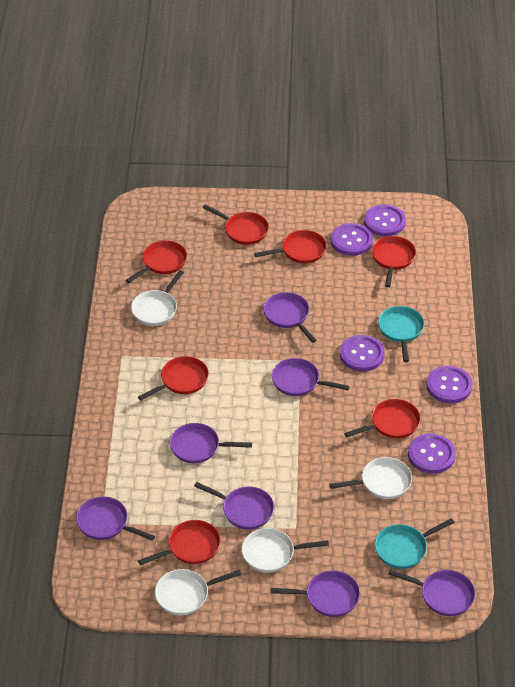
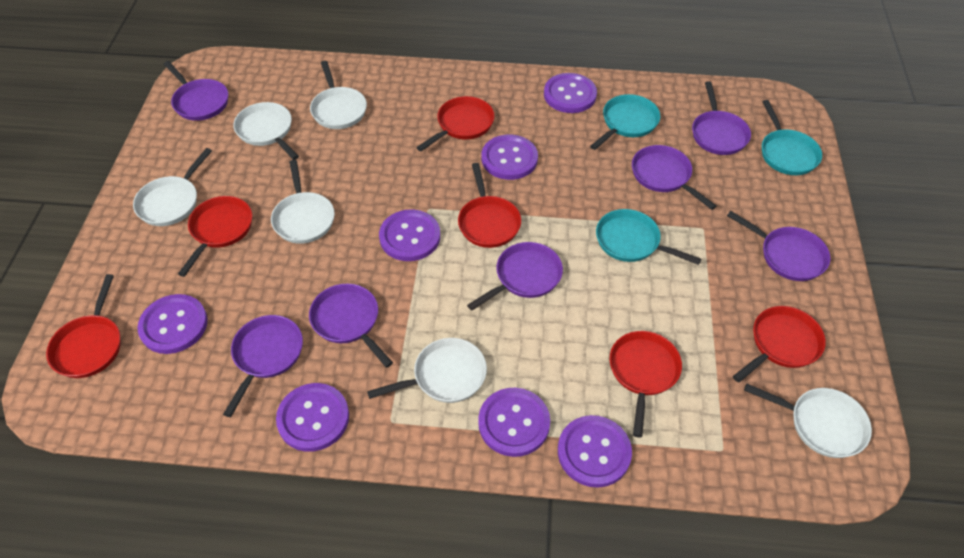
purple button: [331,223,373,256] [340,335,385,371] [364,204,406,236] [408,433,456,474] [426,366,473,403] = 5 -> [137,294,208,354] [276,383,349,452] [379,209,440,261] [478,388,550,457] [482,135,538,180] [544,73,597,113] [558,415,632,488] = 7
red pan: [126,240,187,283] [138,356,209,400] [138,520,220,565] [203,204,269,245] [254,230,327,264] [345,399,421,439] [372,236,416,287] = 7 -> [46,274,121,378] [178,196,252,277] [416,96,495,151] [458,163,521,248] [610,331,682,438] [733,306,826,383] = 6
turquoise pan: [375,518,455,569] [378,306,424,362] = 2 -> [590,94,660,150] [596,209,702,265] [762,100,822,175] = 3
white pan: [131,270,184,326] [155,569,242,616] [242,528,329,573] [329,457,412,499] = 4 -> [133,148,212,226] [233,102,299,160] [271,160,335,244] [310,61,367,129] [367,338,487,403] [744,383,872,458] = 6

